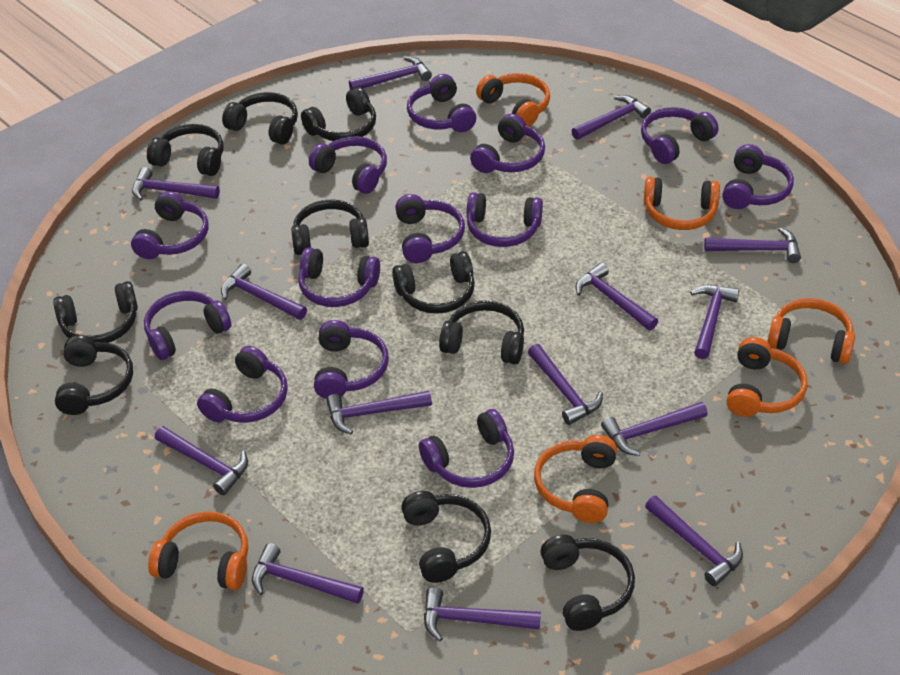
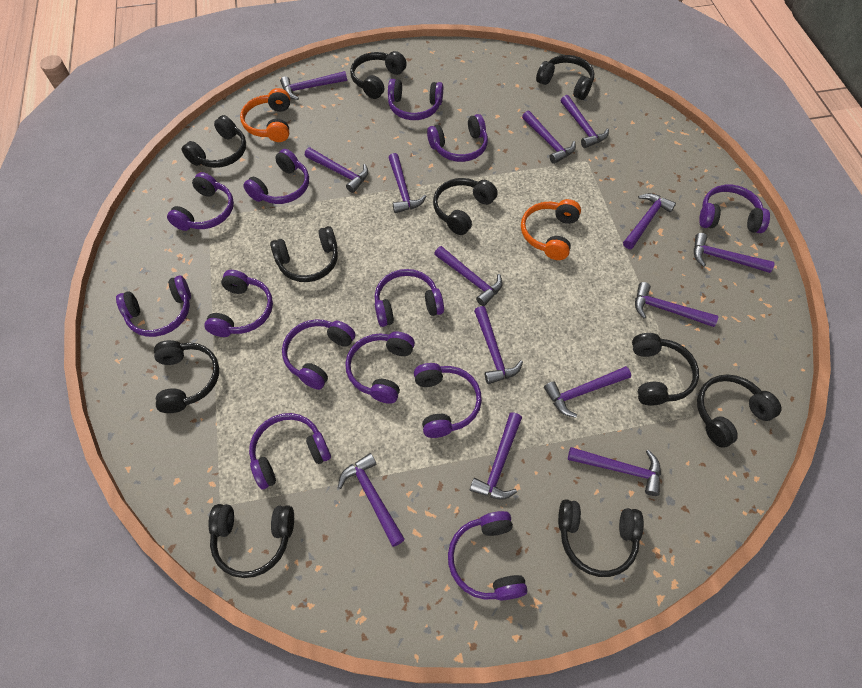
orange headphones: [148,511,248,590] [476,73,550,127] [534,435,617,523] [644,177,720,230] [726,337,807,417] [767,298,855,364] = 6 -> [240,88,290,142] [521,199,581,260] = 2

